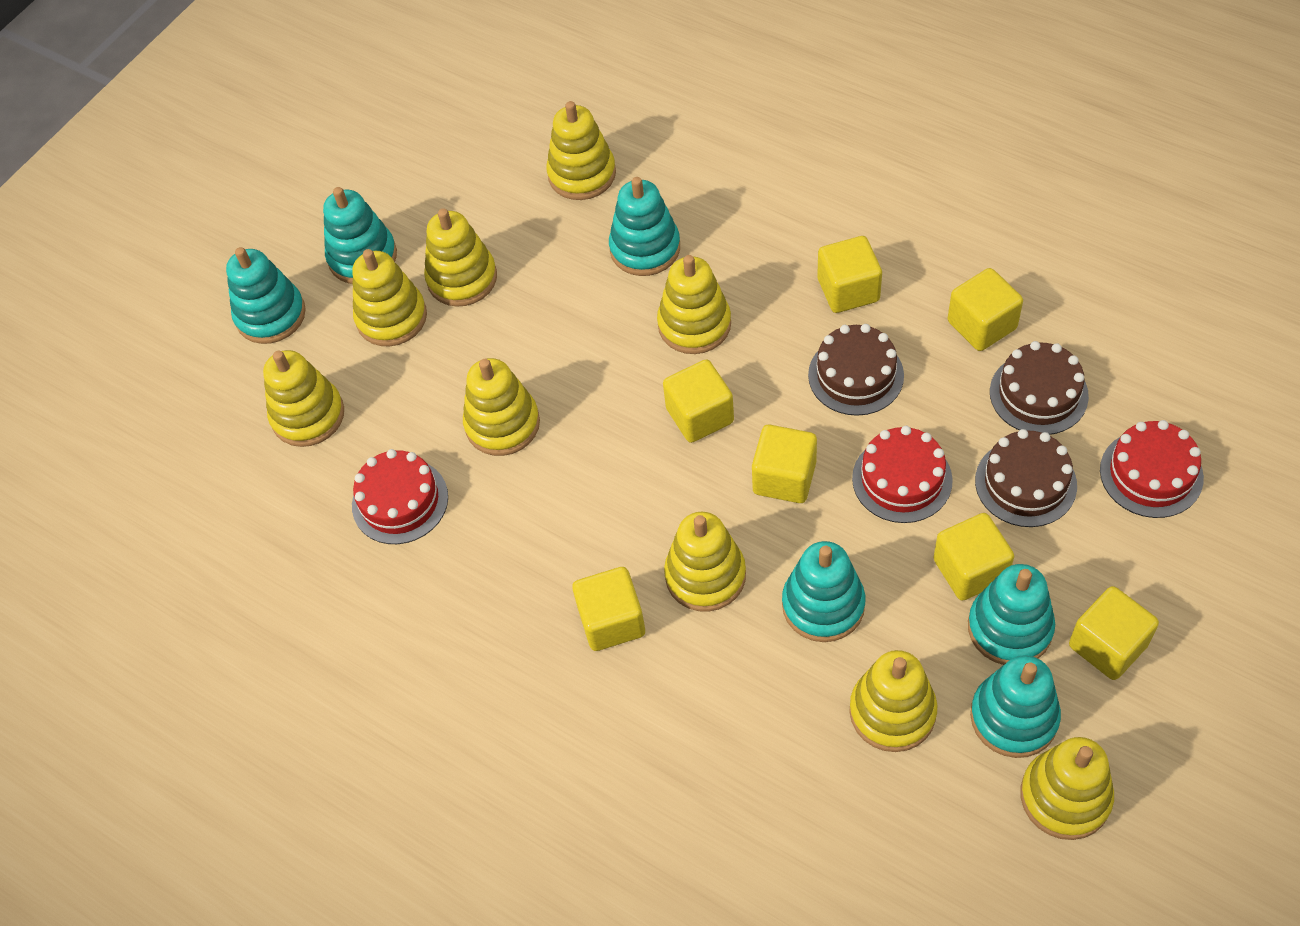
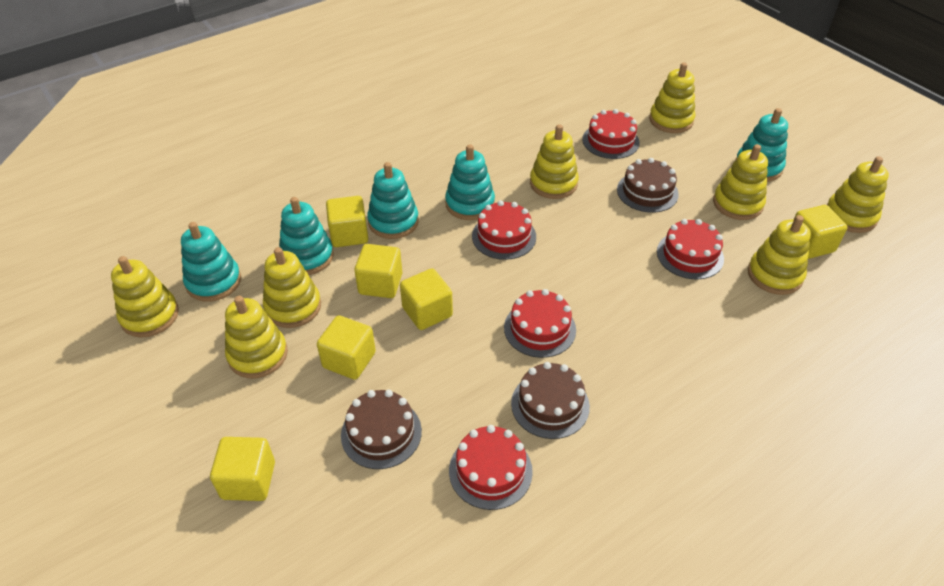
red cake: [352,449,448,544] [852,426,953,523] [1100,420,1204,518] = 3 -> [449,425,533,510] [472,200,536,260] [504,289,576,358] [582,109,640,159] [657,219,724,280] = 5
turquoise stacking toy: [226,247,306,344] [323,187,397,284] [609,177,680,276] [782,541,865,642] [968,564,1055,665] [970,655,1061,758] = 6 -> [181,222,241,302] [279,197,334,275] [367,162,419,239] [445,144,495,220] [735,108,788,182] = 5
yellow cube: [572,567,645,651] [663,359,734,443] [752,424,817,503] [817,236,882,313] [933,513,1014,601] [948,268,1023,351] [1069,586,1159,680] = 7 -> [210,437,275,501] [317,315,376,380] [326,196,368,247] [354,244,402,298] [400,268,453,330] [794,205,847,259] = 6
yellow stacking toy: [263,350,344,447] [352,249,427,346] [424,208,497,307] [463,358,540,456] [546,101,616,200] [657,255,731,354] [664,512,746,612] [849,650,937,752] [1020,737,1114,840] = 9 -> [111,256,179,337] [225,296,288,378] [263,247,321,328] [530,124,579,199] [649,63,695,133] [713,144,768,220] [748,215,811,295] [827,156,889,233] = 8

